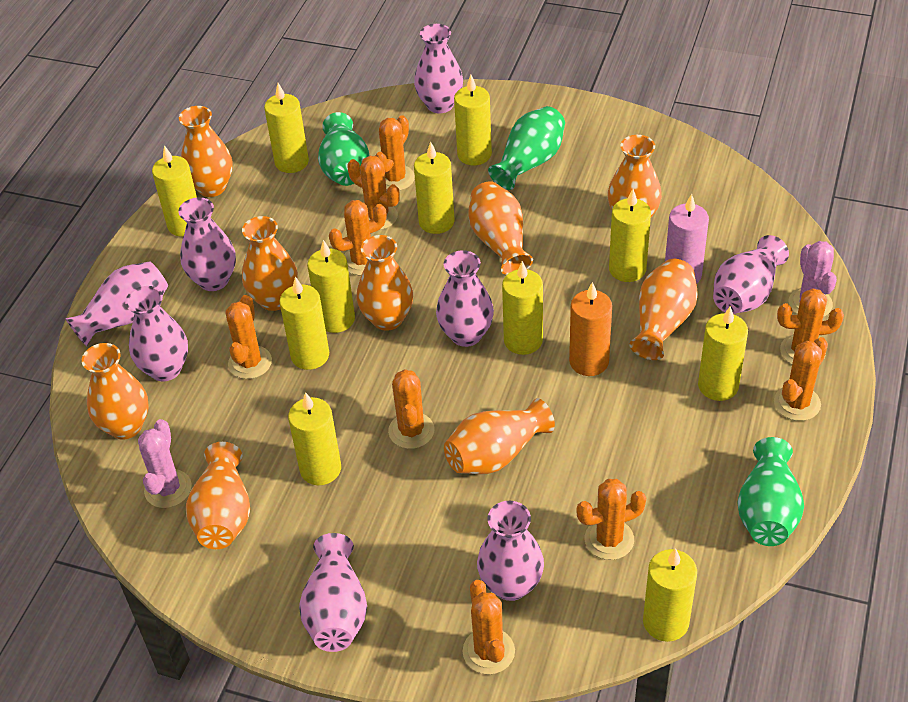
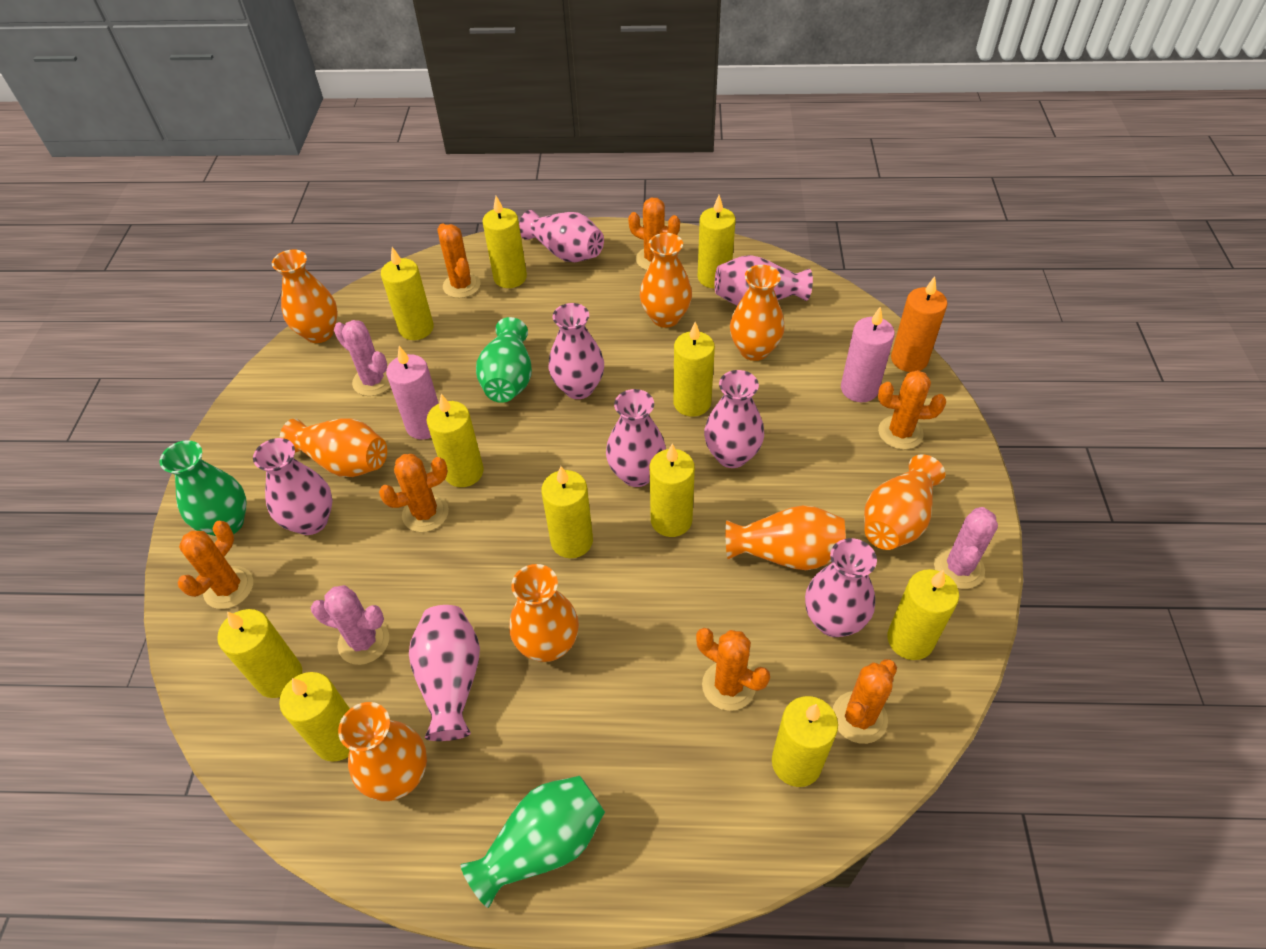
orange cactus: [226,295,272,379] [329,200,386,276] [347,156,400,230] [375,115,415,191] [388,369,435,449] [463,580,515,675] [576,479,646,560] [774,337,828,421] [777,288,844,364] = 9 -> [178,521,253,609] [379,454,449,532] [437,224,480,298] [628,198,680,270] [696,628,770,711] [833,659,897,744] [878,370,946,450] = 7
orange vase: [82,343,149,439] [179,106,233,197] [186,442,250,549] [242,216,298,311] [357,235,413,331] [444,398,555,474] [468,181,533,275] [608,135,662,217] [629,259,698,360] = 9 -> [272,249,338,343] [279,418,387,477] [338,702,427,801] [509,564,579,662] [640,233,692,328] [725,505,846,570] [730,265,785,361] [864,454,945,550] = 8
pink cactus: [138,419,192,508] [789,241,837,317] = 2 -> [311,585,389,665] [334,320,391,396] [934,507,998,589] = 3
pink candle: [665,194,709,284] = 1 -> [386,346,439,440] [841,306,895,402] = 2

